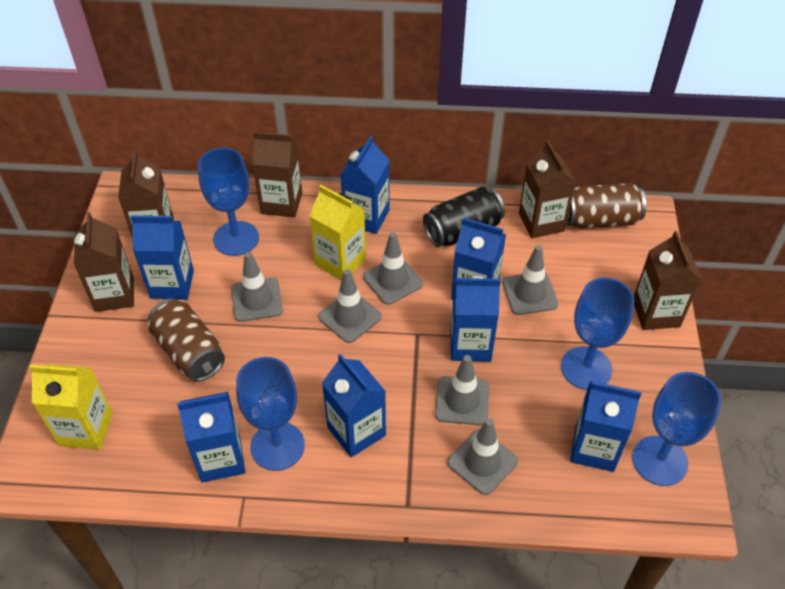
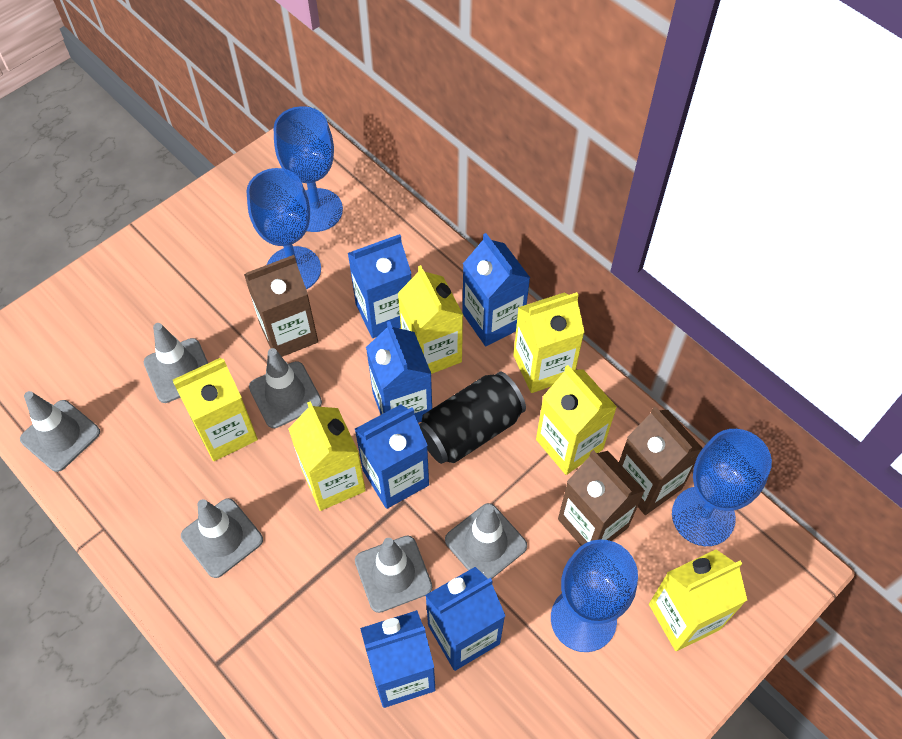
blue carton: [130,215,194,299] [177,392,245,483] [322,353,386,457] [340,136,389,234] [450,276,501,362] [451,218,506,300] [570,381,641,472] = 7 -> [348,234,411,338] [355,405,429,509] [360,610,435,708] [366,321,432,423] [425,567,505,671] [462,233,530,346] = 6
brown can: [148,298,225,382] [566,183,646,229] = 2 -> none = 0
brown carton: [74,212,134,312] [118,150,174,236] [252,131,302,218] [519,140,576,238] [634,231,702,330] = 5 -> [244,255,318,357] [558,450,645,546] [619,406,703,515] = 3
yellow carton: [29,364,113,450] [309,185,366,281] = 2 -> [173,358,258,461] [288,401,366,511] [398,265,463,374] [513,292,585,393] [536,365,617,475] [649,550,747,651] = 6

